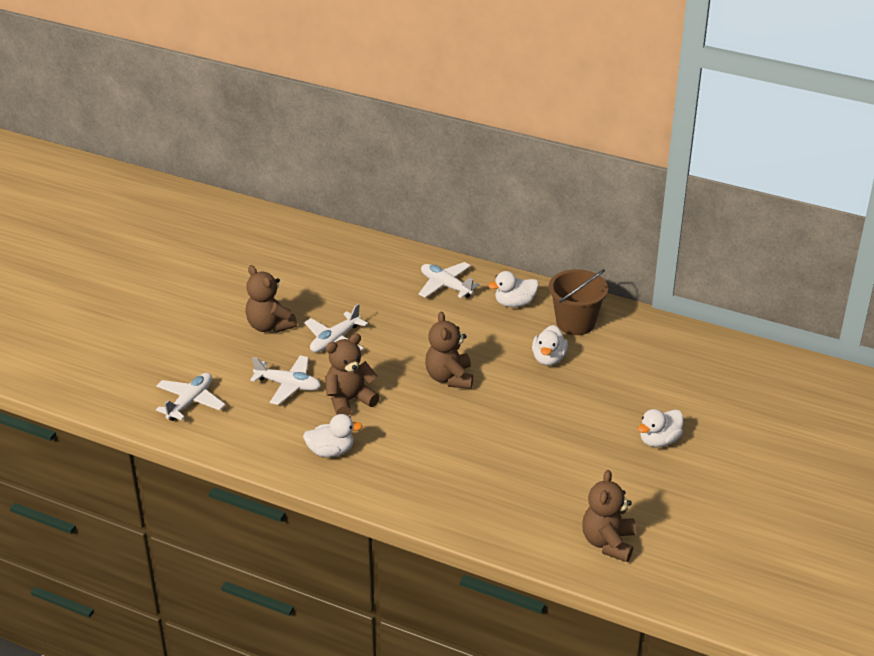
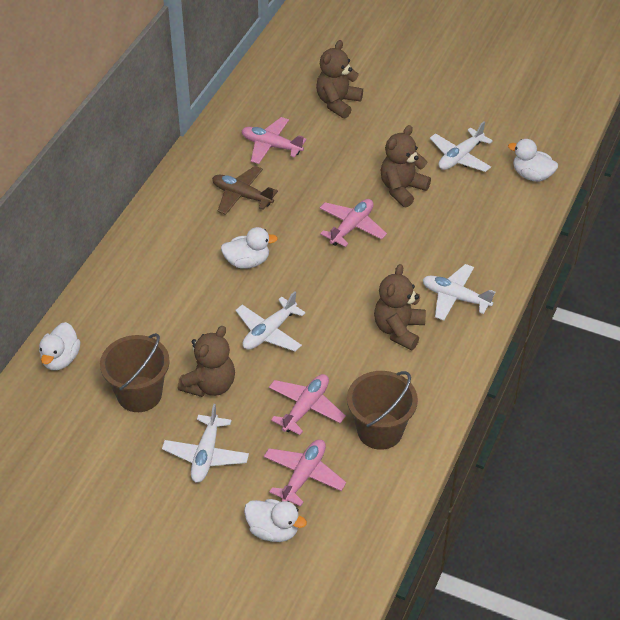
brown bucket: [549,269,608,335] = 1 -> [100,333,170,412] [347,371,418,450] = 2
brown plane: none = 0 -> [212,166,278,215] = 1
pink plane: none = 0 -> [242,117,307,164] [264,439,346,507] [269,374,346,435] [320,199,387,247] = 4

